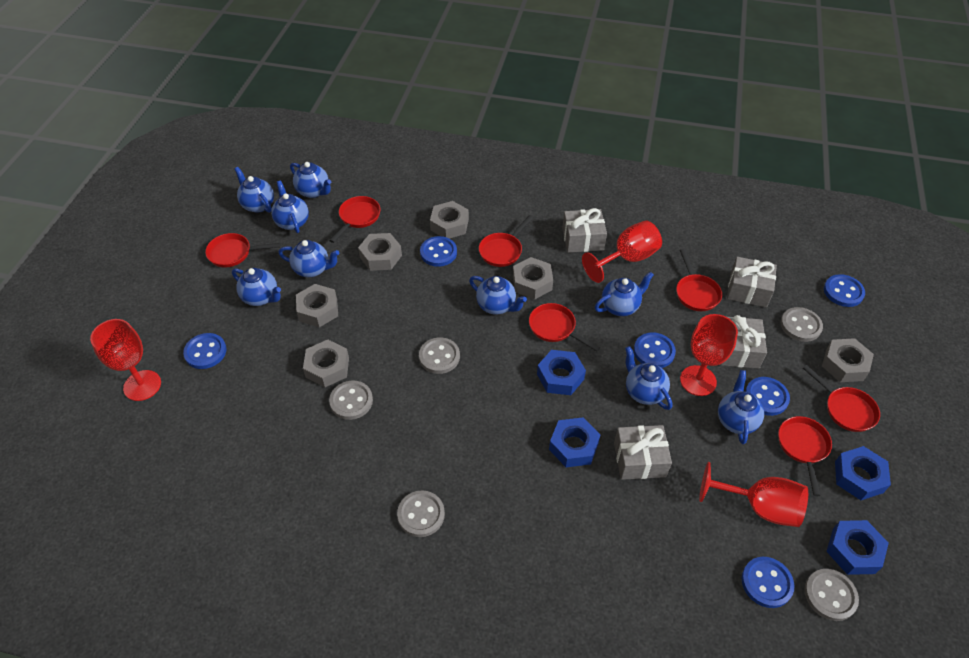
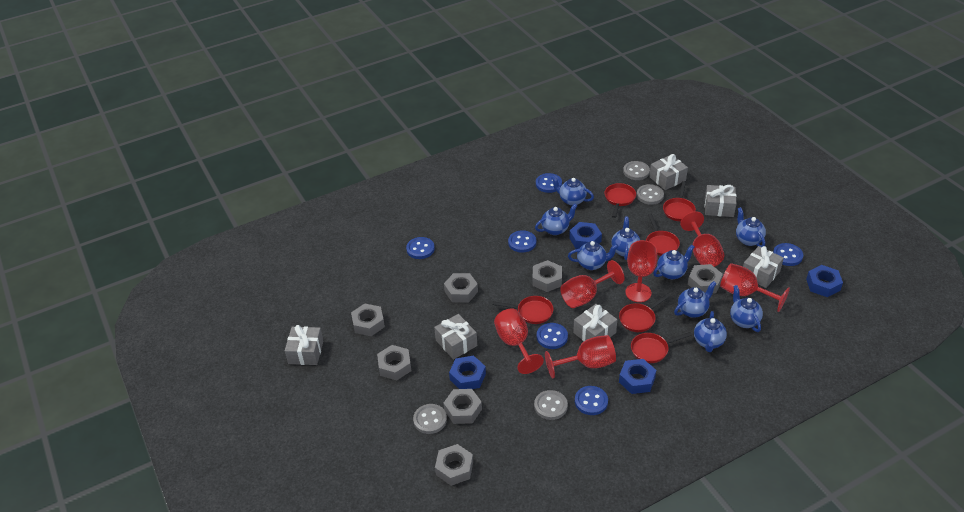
grey button: [329,381,373,420] [397,490,445,537] [419,337,460,374] [781,307,823,342] [804,569,859,621] = 5 -> [413,404,447,434] [534,390,568,420] [623,161,650,180] [637,184,664,205] = 4
grey gift: [562,208,607,253] [614,425,672,480] [720,315,767,369] [727,257,777,307] = 4 -> [285,325,323,365] [434,314,477,359] [573,304,617,341] [649,154,688,190] [705,185,737,217] [743,246,784,288] = 6
grey nut: [296,284,338,328] [303,339,349,387] [358,233,402,271] [430,201,469,239] [513,257,553,299] [822,338,874,382] = 6 -> [351,304,385,336] [377,345,411,380] [435,444,473,486] [443,389,482,424] [444,273,478,302] [533,260,562,292] [688,264,723,293] = 7
red goblet: [90,319,161,401] [582,220,662,283] [680,314,738,396] [699,462,808,527] = 4 -> [494,308,544,374] [545,335,616,379] [560,260,624,308] [625,240,658,302] [680,211,724,267] [720,263,790,312] = 6
red pan: [205,233,281,267] [329,196,381,243] [479,215,533,267] [529,303,600,352] [676,249,722,311] [778,416,832,496] [803,365,880,432] = 7 -> [492,296,553,324] [604,183,636,218] [619,293,670,332] [631,332,692,363] [646,213,680,256] [663,181,696,221] = 6

